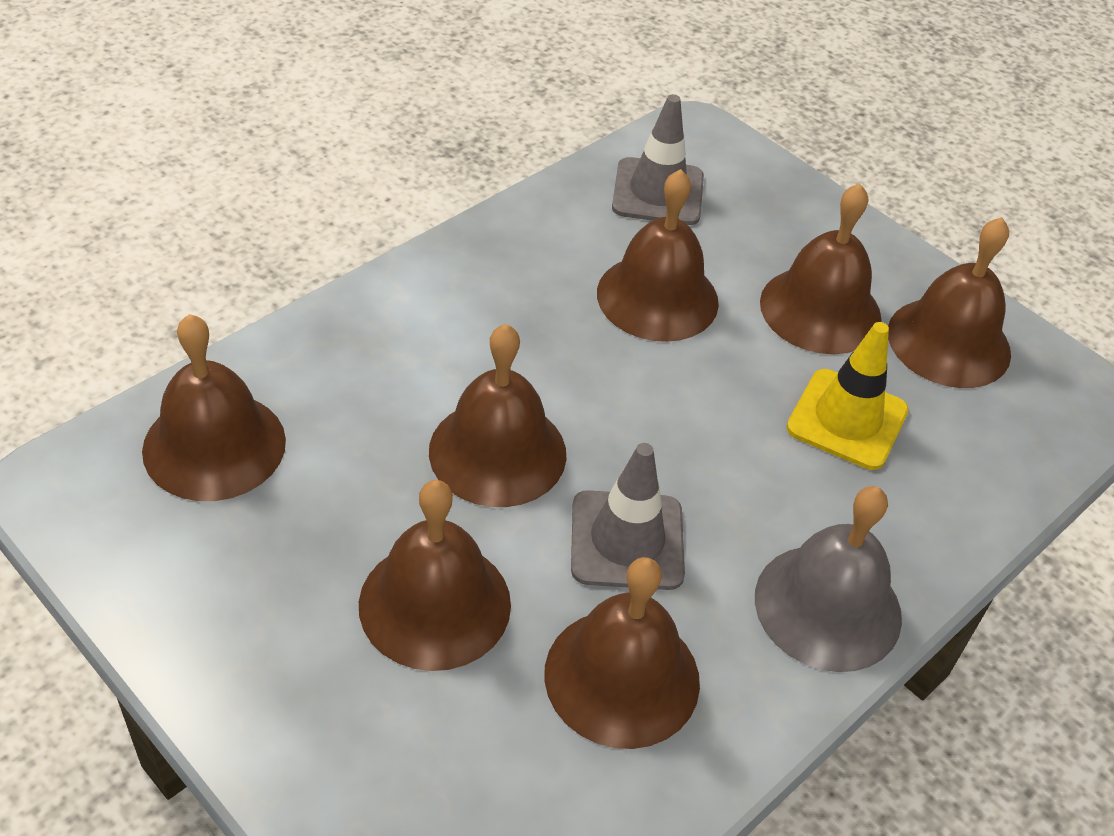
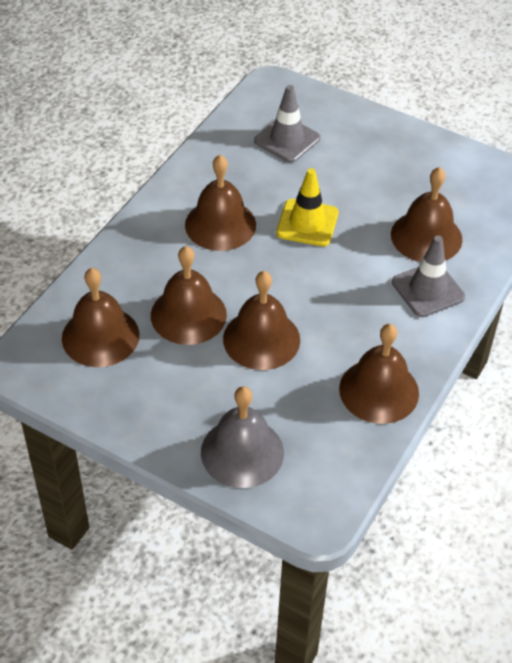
brown bell: [142,314,286,501] [359,480,511,671] [429,324,566,507] [544,557,700,749] [597,169,719,342] [760,184,881,354] [888,217,1011,388] = 7 -> [62,268,139,367] [151,246,227,345] [185,155,256,251] [223,271,300,370] [339,324,419,424] [391,167,462,262] = 6

